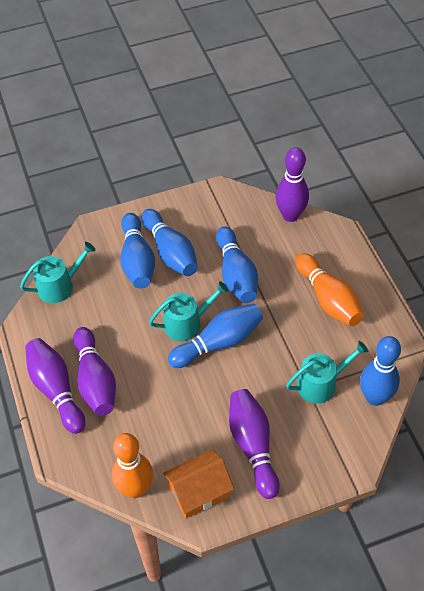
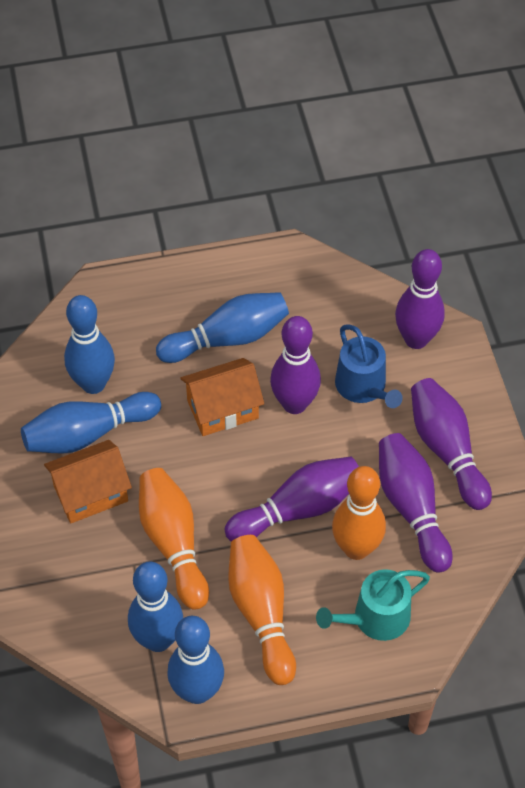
blue watering can: none = 0 -> [335,324,403,408] = 1
orange bowling pin: [112,433,153,498] [296,253,364,326] = 2 -> [139,468,209,610] [228,535,296,685] [332,466,386,560] = 3
orange house: [163,449,234,518] = 1 -> [44,440,132,524] [180,358,264,436] = 2
purple bowling pin: [25,338,85,434] [73,327,116,416] [229,389,280,499] [275,147,309,222] = 4 -> [225,456,359,542] [270,316,321,414] [379,433,453,573] [395,249,445,349] [411,378,492,510] = 5
turquoise watering can: [20,242,95,303] [149,281,229,341] [286,341,368,404] = 3 -> [316,569,430,641] = 1

